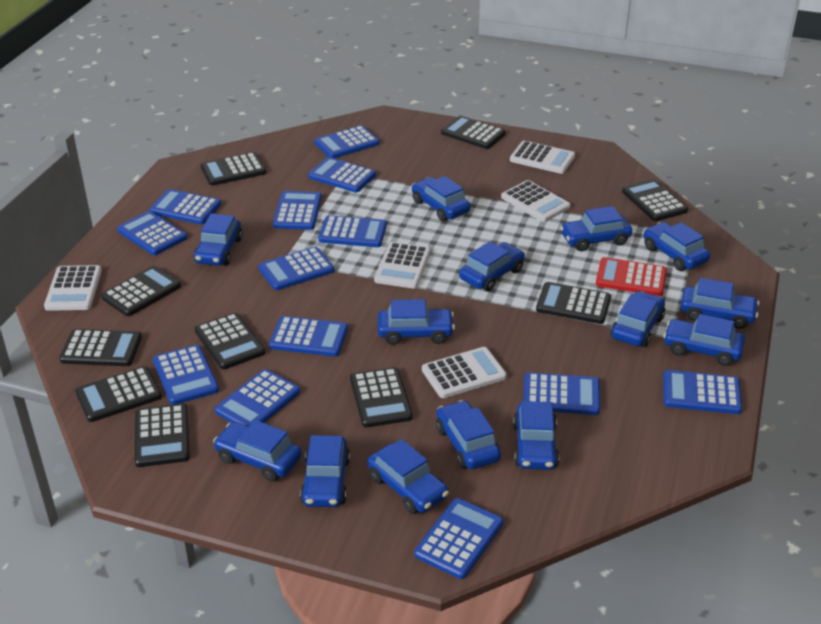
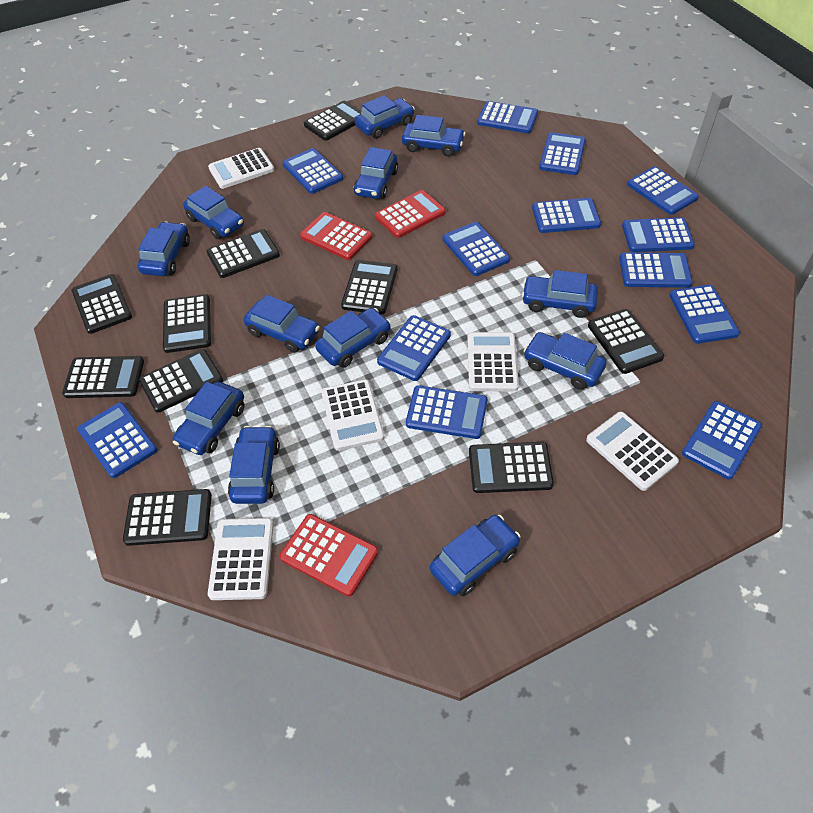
blue car: [194,214,243,266] [213,420,302,481] [300,435,350,507] [368,439,449,514] [378,299,455,345] [412,176,471,222] [436,400,501,469] [459,241,525,292] [513,401,559,470] [560,206,632,251] [610,291,665,347] [643,222,710,271] [663,314,745,366] [681,278,760,329] = 14 -> [138,221,190,276] [173,382,245,455] [183,186,244,240] [228,426,280,504] [243,295,320,353] [315,308,391,368] [354,147,398,199] [355,95,415,139] [402,115,466,157] [430,515,521,596] [522,270,598,318] [523,332,607,390] = 12
red calculator: [596,257,667,296] = 1 -> [279,514,378,597] [300,212,373,260] [375,190,446,238] = 3

